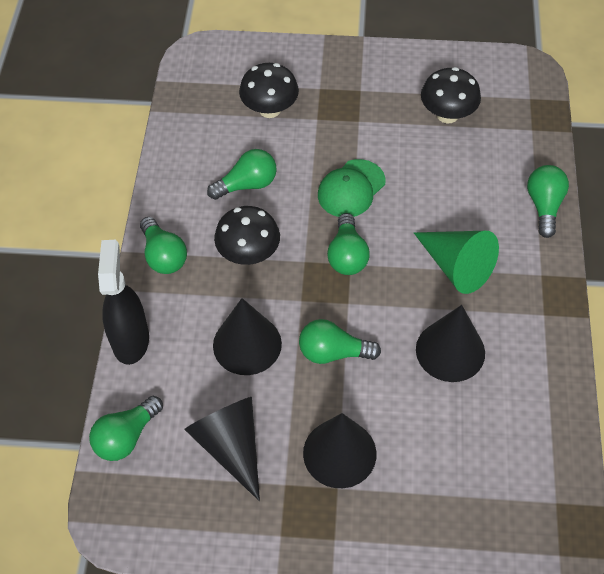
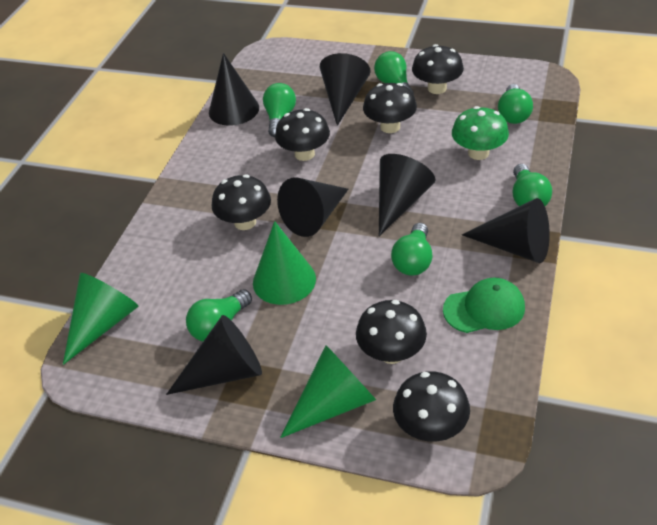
black cone: [184,397,260,501] [213,298,282,375] [303,413,376,488] [416,305,485,382] = 4 -> [166,315,262,395] [209,53,259,126] [277,177,348,237] [320,53,371,126] [379,154,436,236] [462,198,550,263] = 6
black mushroom: [214,206,280,265] [239,63,299,118] [421,67,481,123] = 3 -> [211,174,271,230] [275,108,330,161] [356,300,427,364] [363,83,417,133] [393,371,470,442] [412,44,464,94] = 6
black spray bottle: [98,240,149,365] = 1 -> none = 0
green cone: [414,231,499,294] = 1 -> [63,273,139,365] [253,221,316,305] [280,345,376,438] = 3
green mushroom: none = 0 -> [452,106,509,160] = 1

